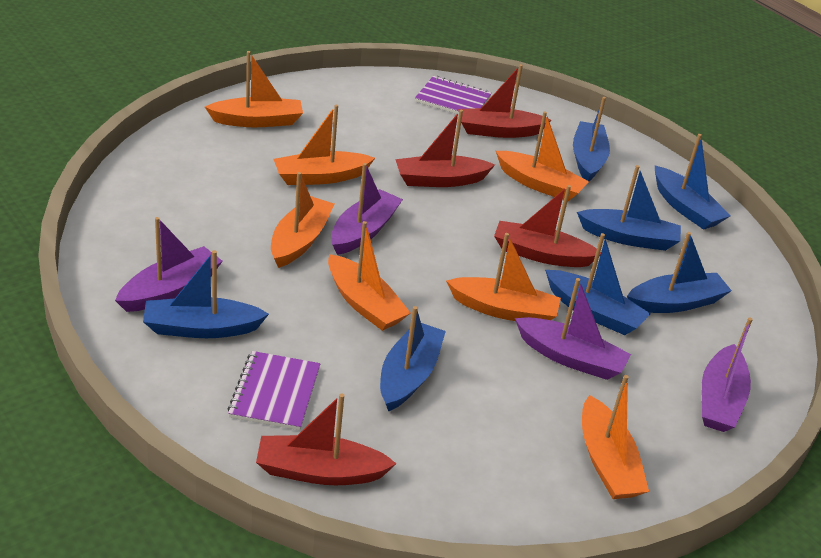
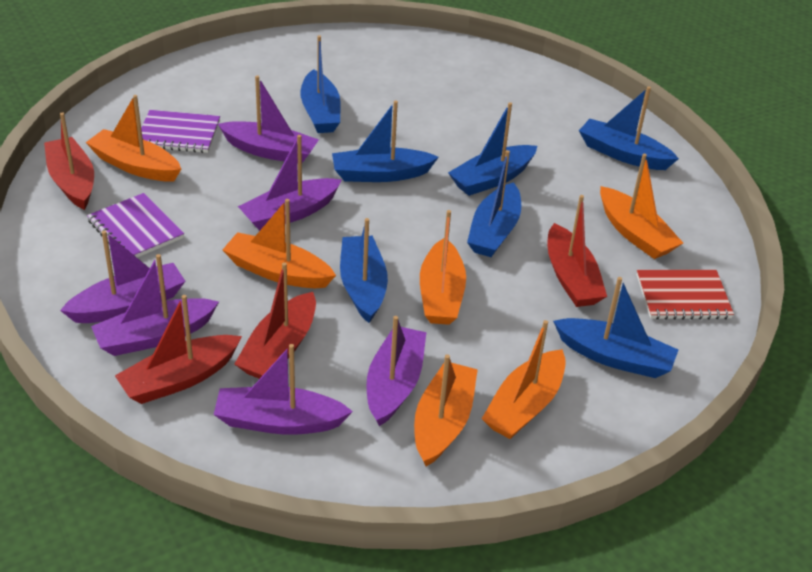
orange boat: [205,51,303,127] [271,172,334,268] [273,105,375,185] [328,221,410,331] [446,233,561,321] [496,111,589,202] [582,375,649,499] = 7 -> [86,95,181,181] [223,199,336,288] [414,354,478,467] [420,210,466,325] [482,320,566,439] [600,154,683,259] = 6
purple boat: [115,217,223,312] [331,163,403,255] [515,278,631,380] [702,317,753,432] = 4 -> [60,230,185,323] [91,254,219,356] [214,344,353,435] [218,75,319,164] [238,135,342,231] [366,316,426,426] = 6
red notebook: none = 0 -> [637,270,734,320] = 1

